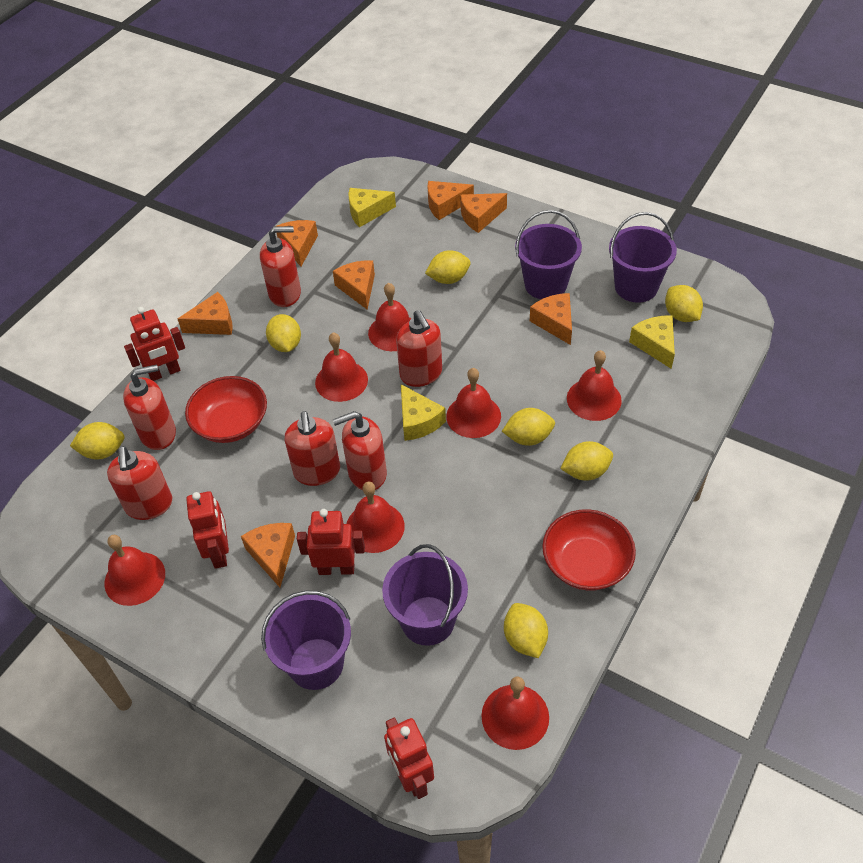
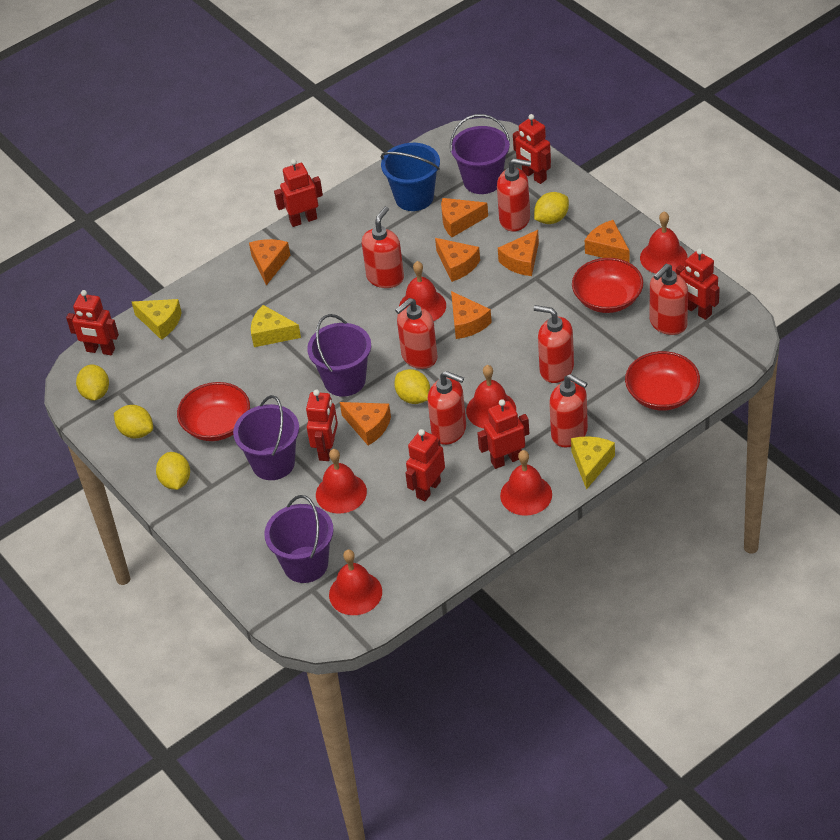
blue bucket: none = 0 -> [381,143,440,211] = 1
red bell: [104,535,165,606] [315,332,368,402] [346,482,405,553] [368,283,412,351] [446,368,501,438] [481,677,549,750] [567,350,622,421] = 7 -> [316,449,367,514] [329,549,382,615] [399,261,446,321] [466,365,516,429] [500,450,552,516] [640,211,688,274] = 6
red bowl: [185,376,267,443] [542,509,636,591] = 2 -> [177,382,250,441] [572,258,643,313] [625,351,700,411] = 3
red robot: [124,307,185,381] [186,491,229,569] [297,509,365,575] [384,718,434,799] = 4 -> [66,290,119,355] [274,159,323,227] [306,389,338,461] [405,429,445,501] [477,399,529,469] [513,114,551,184] [676,249,720,320] = 7
red soap dispenser: [107,446,172,520] [123,365,176,450] [260,226,301,307] [285,411,340,486] [333,411,387,490] [396,310,442,387] = 6 -> [362,206,404,288] [395,298,437,369] [427,371,466,445] [497,158,531,232] [534,305,574,383] [549,374,588,447] [650,264,688,335] = 7
yellow lemon: [70,422,125,460] [266,314,301,352] [425,250,471,284] [502,408,555,446] [504,603,548,658] [560,441,613,481] [665,285,703,322] = 7 -> [76,364,109,401] [114,405,153,438] [156,452,190,490] [394,369,430,404] [534,192,569,224] = 5

